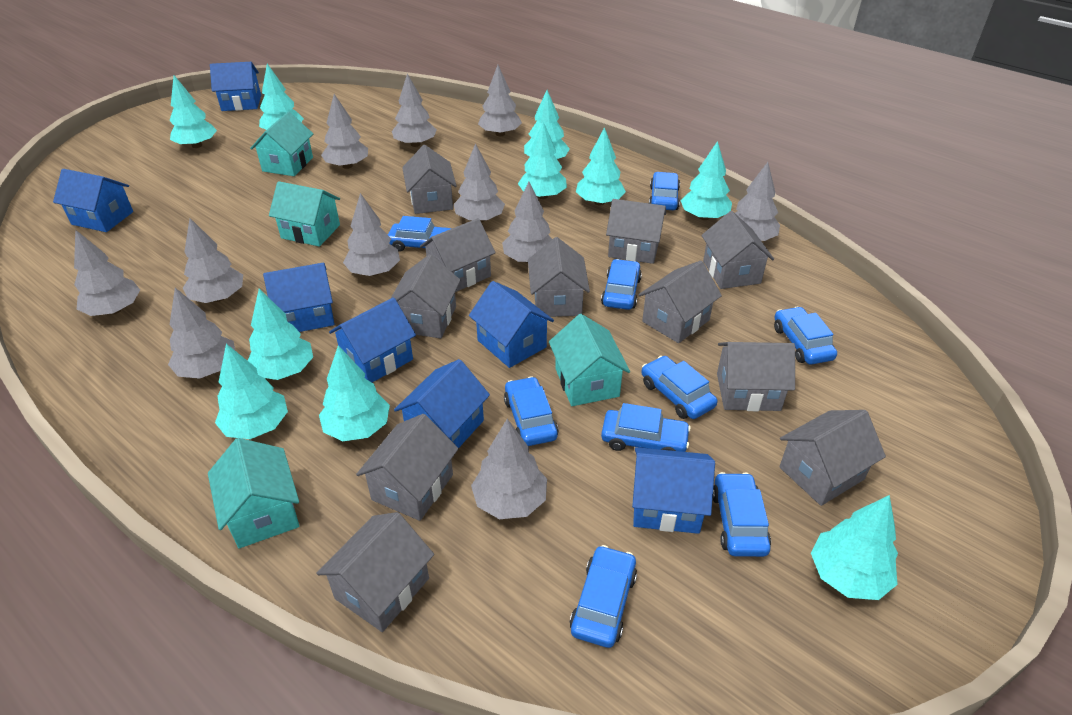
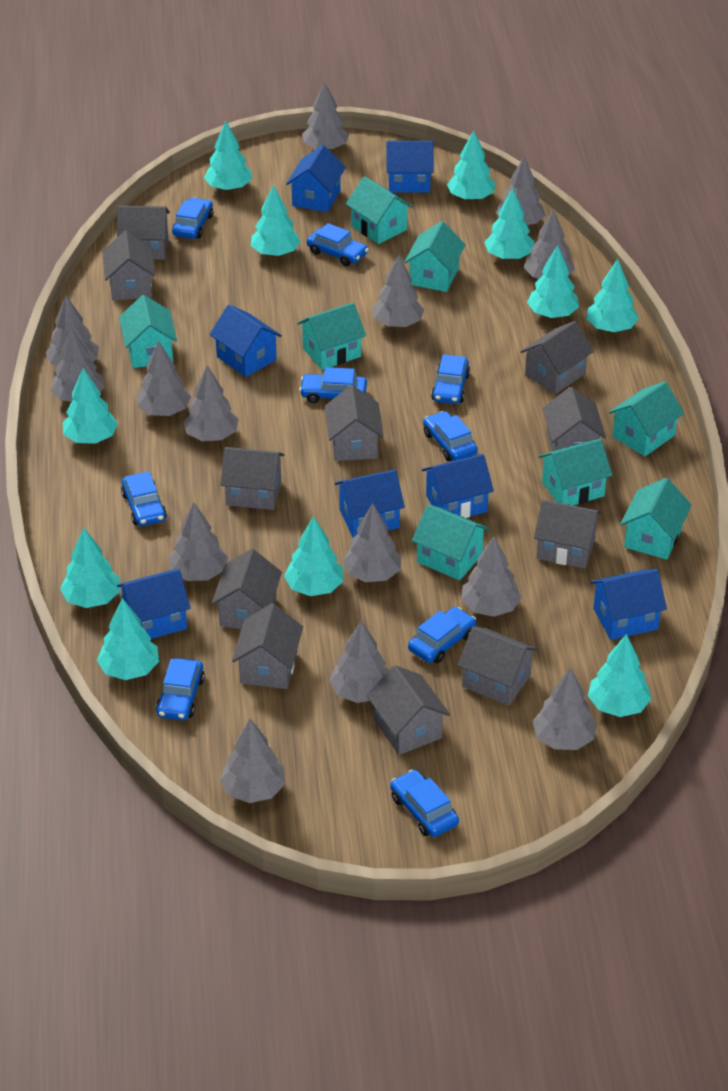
grey tree: [74,230,140,316] [168,288,235,379] [183,218,243,303] [321,94,368,169] [343,193,400,276] [392,74,437,147] [454,143,505,223] [471,419,547,519] [478,65,522,136] [502,182,552,263] [735,162,780,241] = 11 -> [45,295,99,366] [50,328,105,402] [137,341,191,416] [168,502,228,581] [183,365,239,441] [220,719,285,803] [302,81,349,150] [329,621,389,703] [342,503,401,582] [372,254,424,327] [461,536,522,617] [496,156,545,225] [524,209,575,279] [532,667,597,750] = 14
turquoise house: [208,438,299,548] [250,112,313,176] [269,181,340,247] [549,314,630,406] = 4 -> [119,295,177,368] [297,302,366,370] [346,176,413,244] [404,221,466,292] [412,504,489,580] [539,439,612,505] [609,382,684,456] [620,478,692,560] = 8
turquoise tree: [169,75,217,148] [215,344,288,439] [248,289,313,380] [259,64,304,130] [319,345,390,441] [518,122,567,199] [524,90,570,159] [576,127,626,205] [680,141,732,220] [811,495,898,600] = 10 -> [60,528,120,608] [63,368,118,444] [97,598,159,680] [204,121,252,191] [251,185,301,257] [284,516,344,596] [447,130,495,201] [484,188,534,260] [527,245,579,318] [586,259,639,332] [588,634,651,717] = 11

